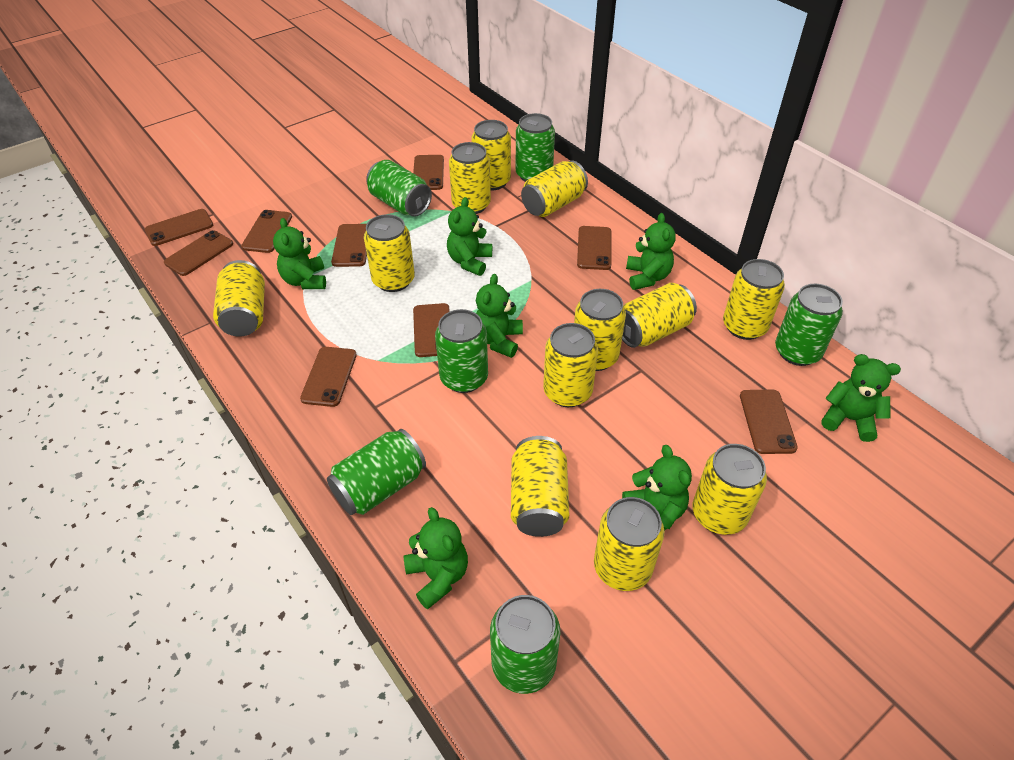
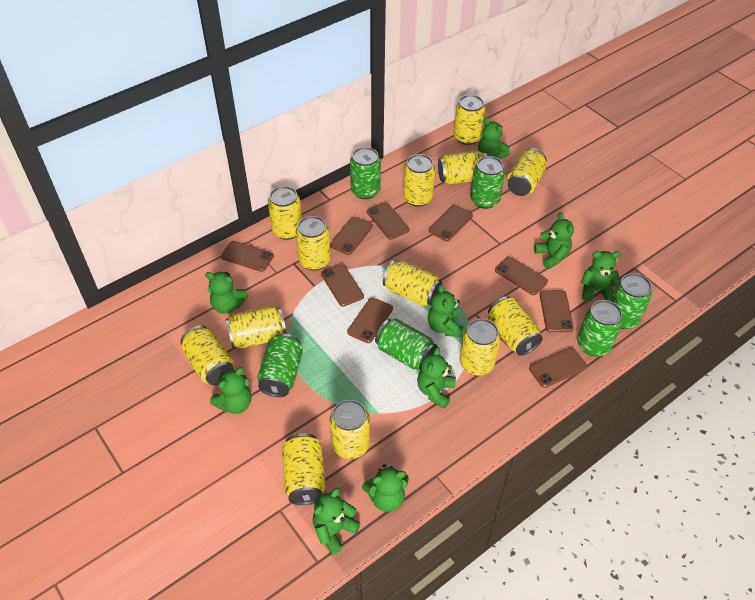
green teddy bear: [273,218,326,289] [403,507,468,610] [447,197,492,276] [476,274,523,358] [622,445,692,531] [626,213,676,290] [821,354,901,442] = 7 -> [205,272,248,314] [210,367,251,414] [313,488,361,555] [362,464,409,512] [417,347,456,409] [428,284,463,337] [478,118,510,159] [534,212,574,269] [581,251,621,302] = 9
yellow can: [213,260,265,337] [364,214,415,292] [449,142,491,214] [471,120,511,190] [511,436,569,537] [521,161,588,217] [543,323,598,407] [574,289,626,371] [594,497,664,591] [622,283,697,348] [692,444,767,535] [723,259,785,340] = 12 -> [181,325,234,385] [226,305,286,349] [268,186,302,240] [282,433,325,505] [296,216,331,270] [330,400,370,459] [383,260,442,306] [403,154,435,207] [438,151,487,185] [454,95,485,145] [460,318,500,376] [488,296,542,356] [506,148,547,196] = 13

